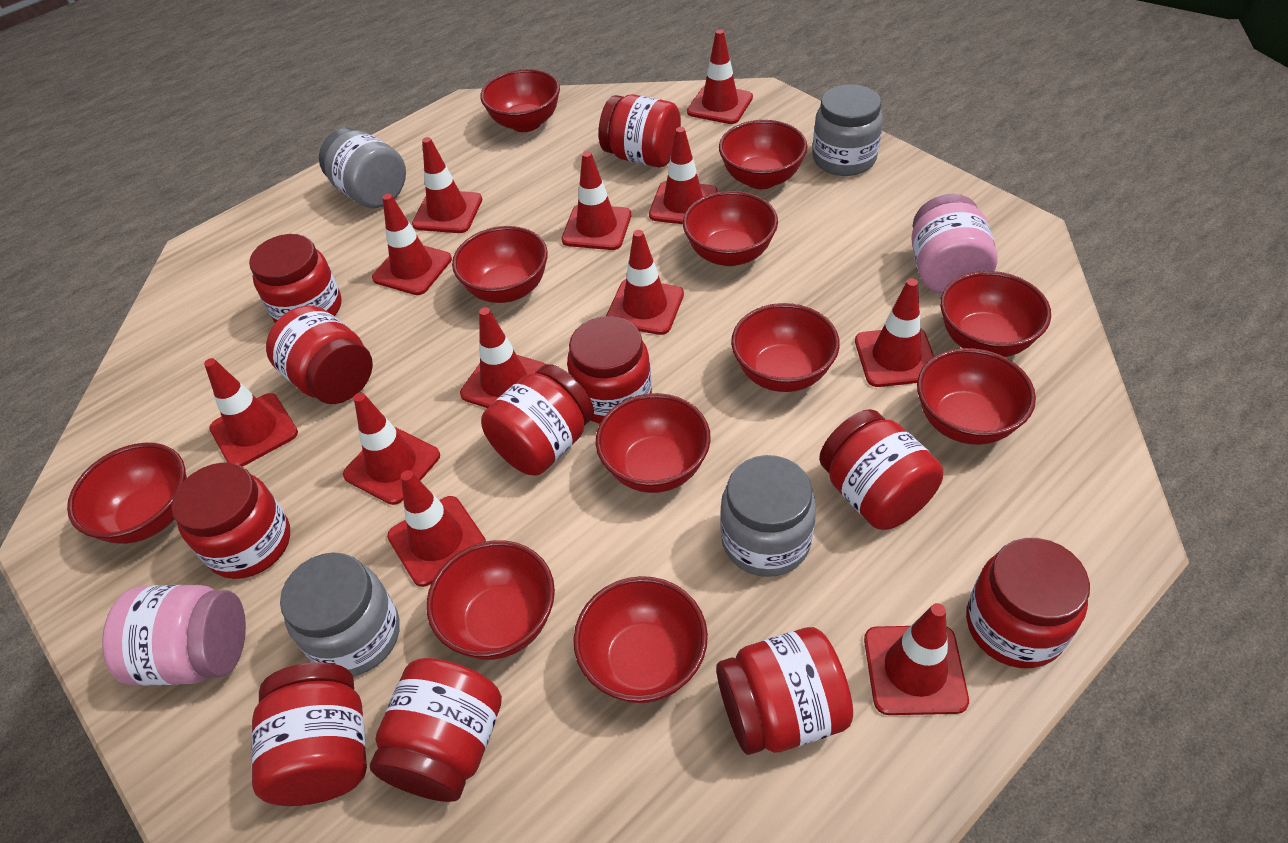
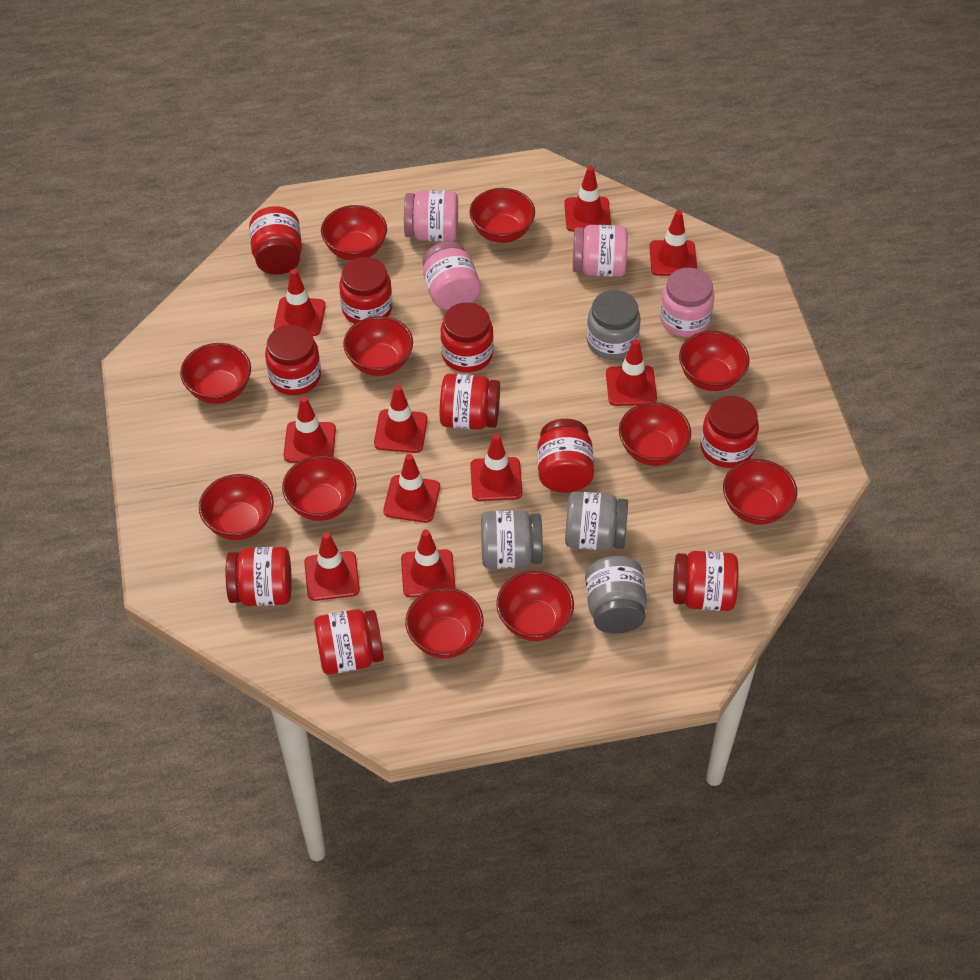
pink jar: [102,585,246,686] [911,194,998,294] = 2 -> [404,190,458,242] [423,241,481,310] [573,225,628,277] [660,268,714,337] = 4
red jar: [171,463,290,579] [249,234,342,323] [251,662,367,806] [266,306,373,404] [370,658,502,802] [481,364,594,476] [567,316,652,424] [599,94,681,167] [717,627,853,755] [819,409,943,530] [966,538,1090,668] = 11 -> [226,547,292,606] [249,206,302,275] [265,325,321,395] [314,609,384,674] [339,257,392,324] [440,302,494,373] [440,373,500,430] [537,419,594,492] [673,551,738,611] [700,396,759,468] = 10
red traffic cone: [204,358,298,467] [343,393,440,505] [372,194,452,295] [387,470,486,587] [412,137,482,233] [460,307,546,408] [562,151,631,250] [606,230,684,335] [649,127,717,224] [687,29,753,124] [855,278,934,387] [864,603,969,715] = 12 -> [274,269,326,336] [283,397,336,463] [304,532,360,601] [374,385,428,453] [383,454,440,523] [401,530,455,597] [470,434,522,501] [564,166,611,232] [606,339,657,406] [649,210,697,276] = 10

